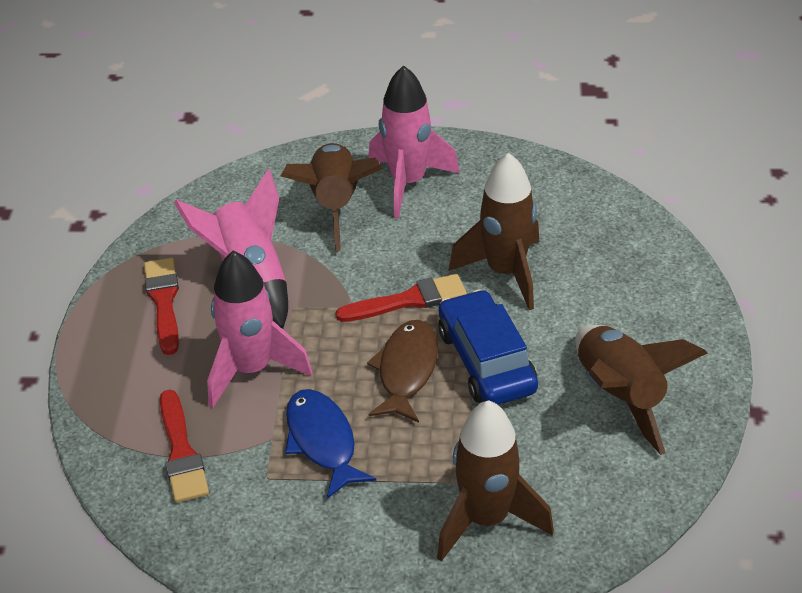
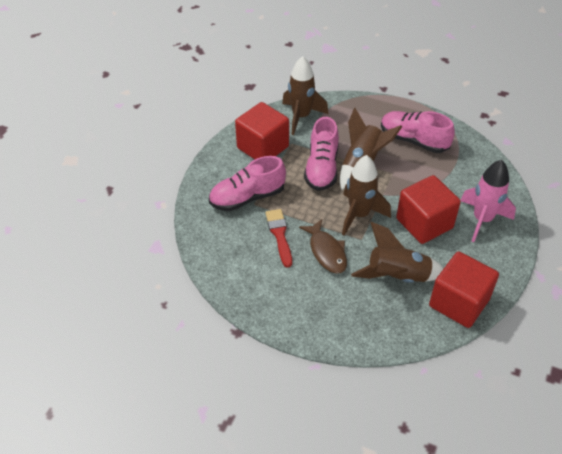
blue car: [438,289,538,405] = 1 -> none = 0
blue fish: [285,389,376,499] = 1 -> none = 0
pink rocket: [174,169,288,328] [207,251,313,408] [368,65,460,218] = 3 -> [460,160,516,242] = 1
pink shoe: none = 0 -> [209,156,286,211] [304,117,339,191] [381,111,455,153] = 3
red brush: [144,258,179,355] [160,390,209,503] [336,274,467,322] = 3 -> [265,209,292,267] = 1
red cube: none = 0 -> [235,102,289,159] [396,175,461,244] [429,251,499,328] = 3

